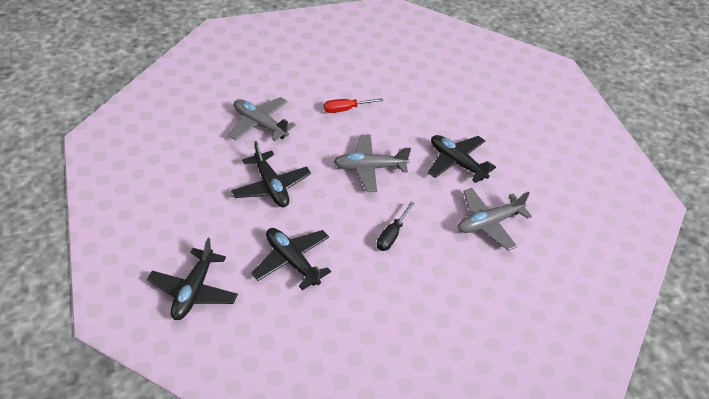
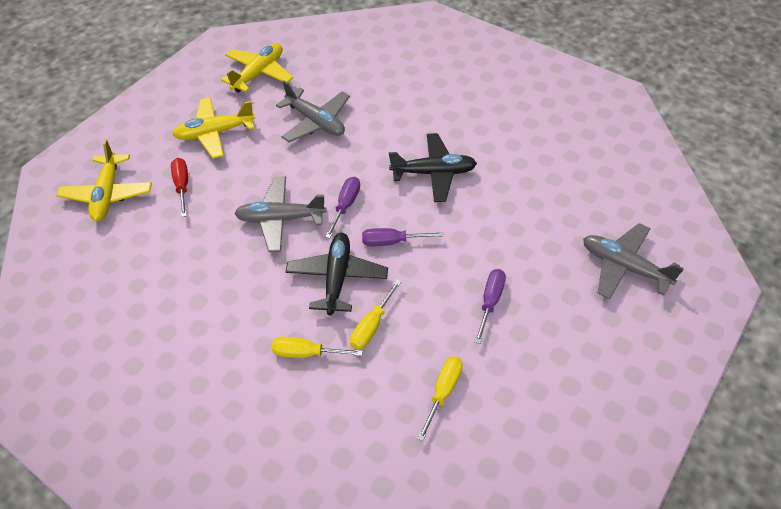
black plane: [147,238,238,320] [231,141,311,207] [251,228,331,290] [428,135,496,183] = 4 -> [285,233,388,315] [389,133,477,202] = 2
black screwdriver: [377,202,415,251] = 1 -> none = 0
purple screwdriver: none = 0 -> [325,177,360,238] [362,228,443,246] [475,269,506,344] = 3
yellow plane: none = 0 -> [56,139,152,221] [172,97,255,159] [221,43,293,93] = 3
yellow screwdriver: none = 0 -> [272,337,363,358] [350,279,402,350] [417,356,463,441] = 3

